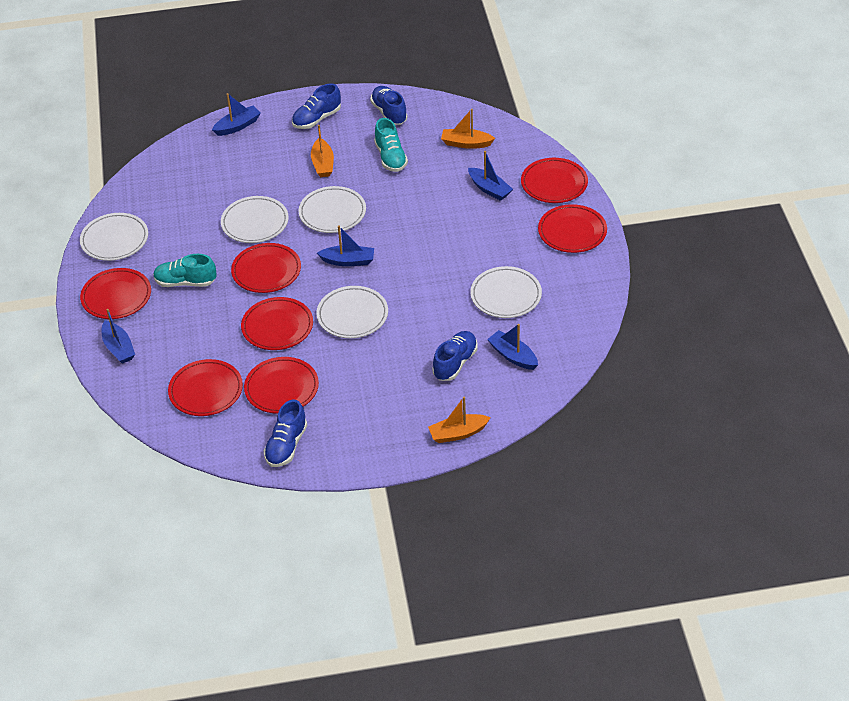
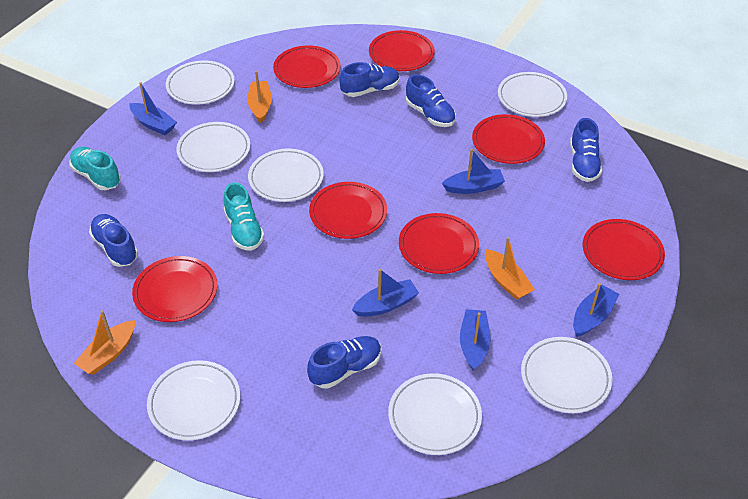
blue shoe: [264,400,307,467] [292,83,341,129] [370,86,408,125] [432,331,478,381] = 4 -> [89,214,138,267] [307,336,382,389] [339,62,399,97] [406,74,456,127] [570,118,602,182] = 5
white plate: [80,213,148,261] [221,196,289,243] [299,186,366,233] [317,286,388,338] [470,266,542,318] = 5 -> [147,360,240,441] [166,61,235,105] [176,122,250,172] [248,149,324,202] [388,373,482,455] [498,72,567,117] [521,337,613,413] = 7

